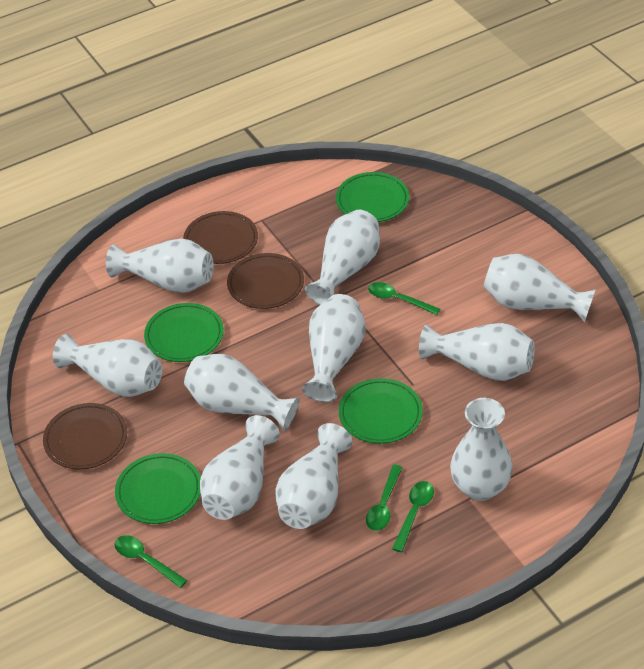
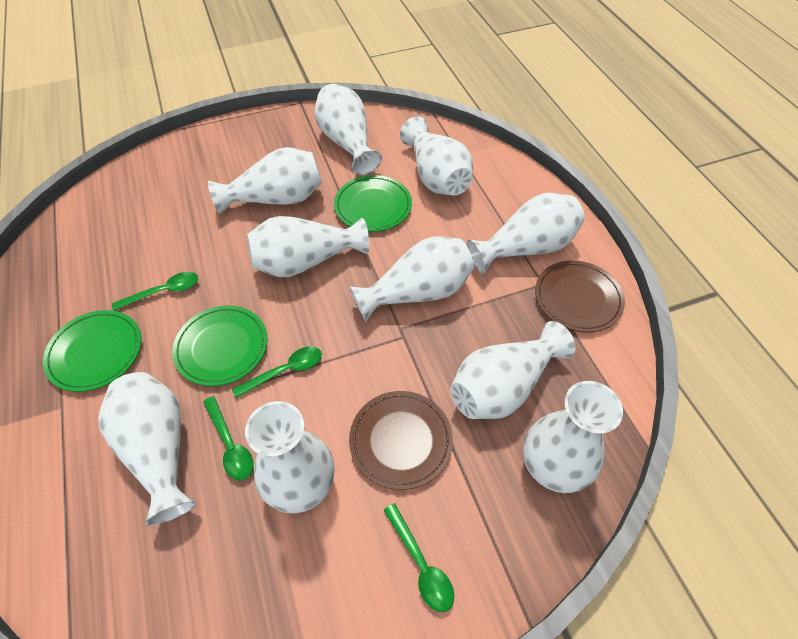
brown plate: [43,403,127,470] [183,211,258,264] [227,253,304,309] = 3 -> [349,391,453,490] [535,260,625,332] = 2
green plate: [115,453,201,524] [144,303,224,362] [336,172,409,222] [339,378,423,444] = 4 -> [43,310,142,392] [172,306,267,386] [334,175,412,232] = 3

